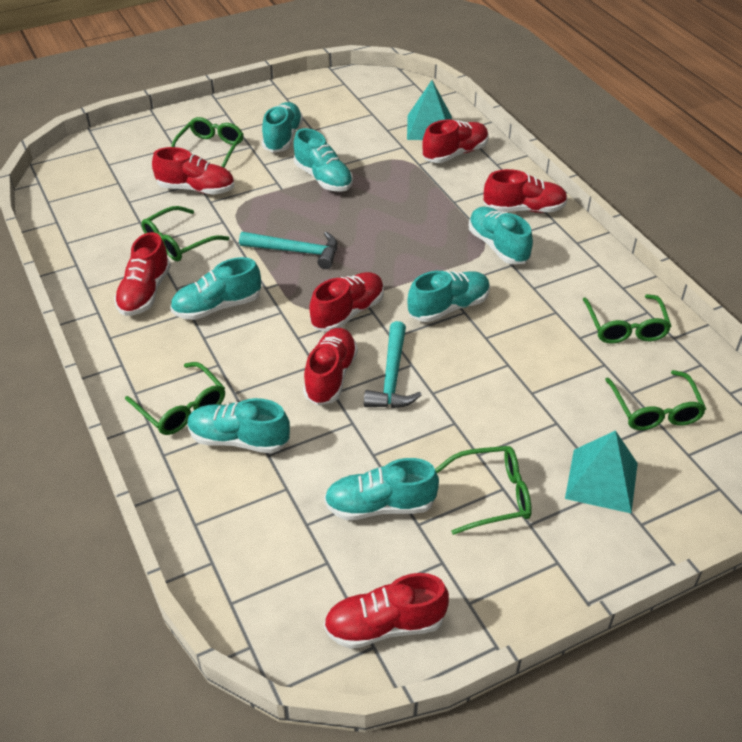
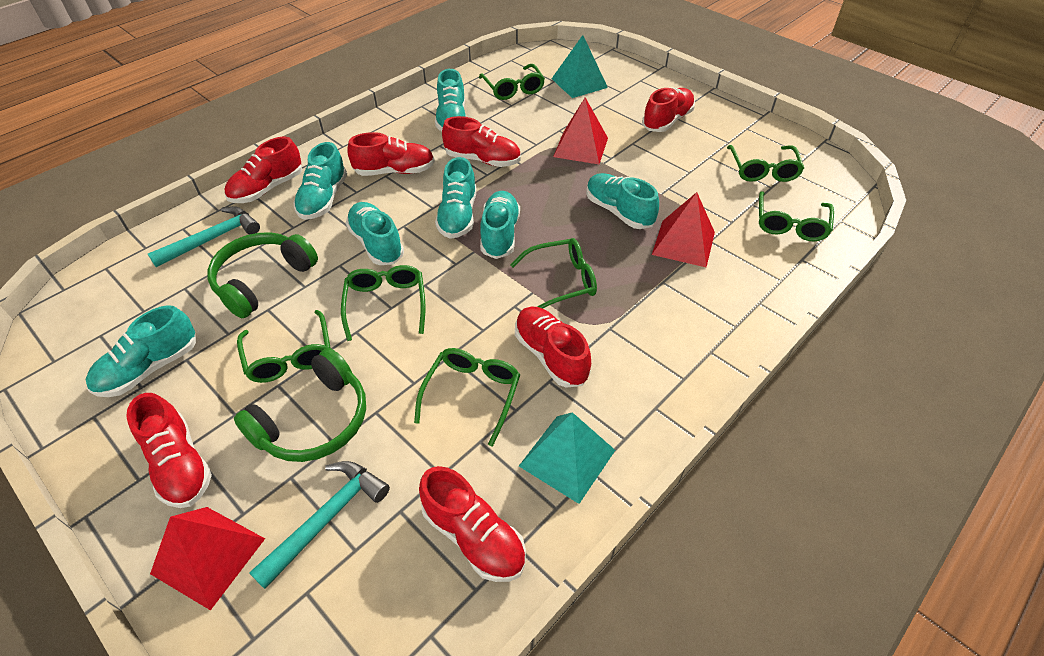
green glasses: [125,362,225,435] [142,206,229,262] [171,117,243,168] [435,446,532,535] [582,294,672,343] [605,370,706,430] = 6 -> [237,310,330,383] [341,265,425,341] [414,348,520,447] [479,64,545,100] [510,238,597,309] [727,145,804,182] [759,191,834,241] = 7
green headphones: none = 0 -> [207,232,318,318] [234,348,366,462] = 2
red pyramid: none = 0 -> [150,507,265,610] [553,98,608,164] [652,192,715,267] = 3

